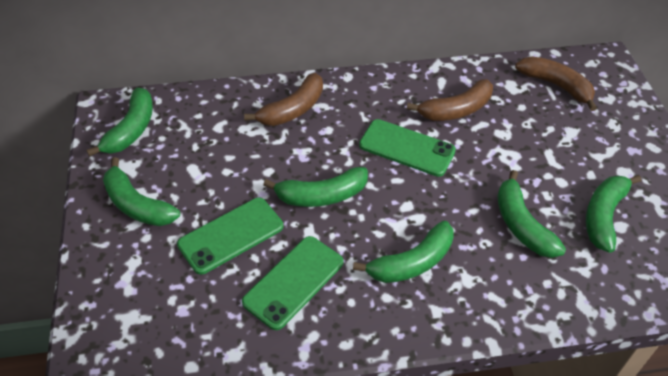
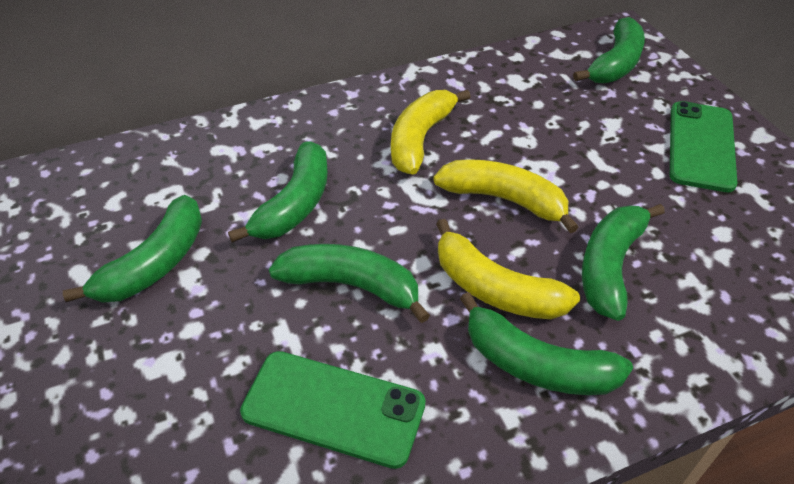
brown banana: [244,73,323,126] [407,79,493,121] [515,56,597,111] = 3 -> none = 0
green phone: [177,198,283,275] [242,236,343,330] [359,119,456,177] = 3 -> [240,351,426,469] [670,101,737,192] = 2
yellow banana: none = 0 -> [391,90,471,175] [433,159,579,233] [436,219,580,319] = 3

